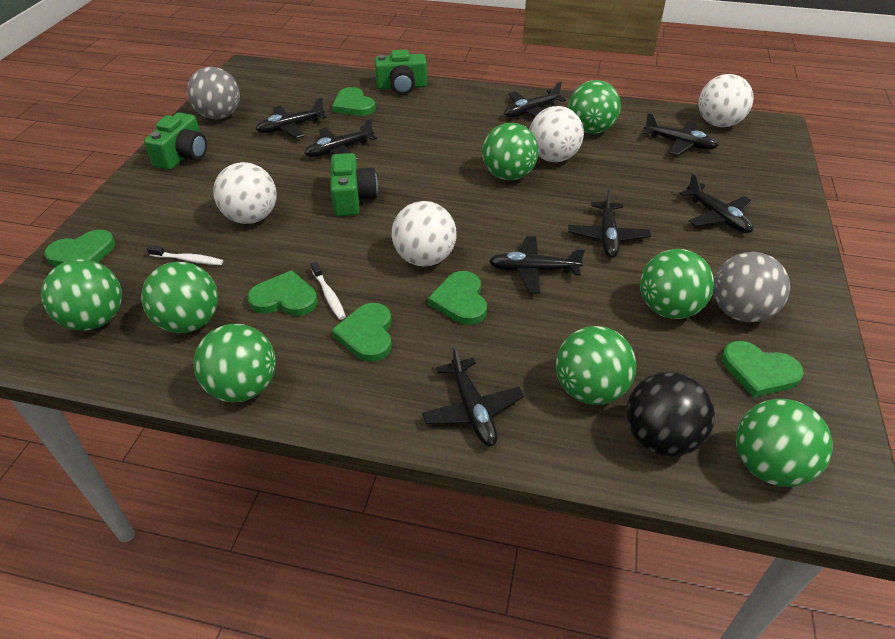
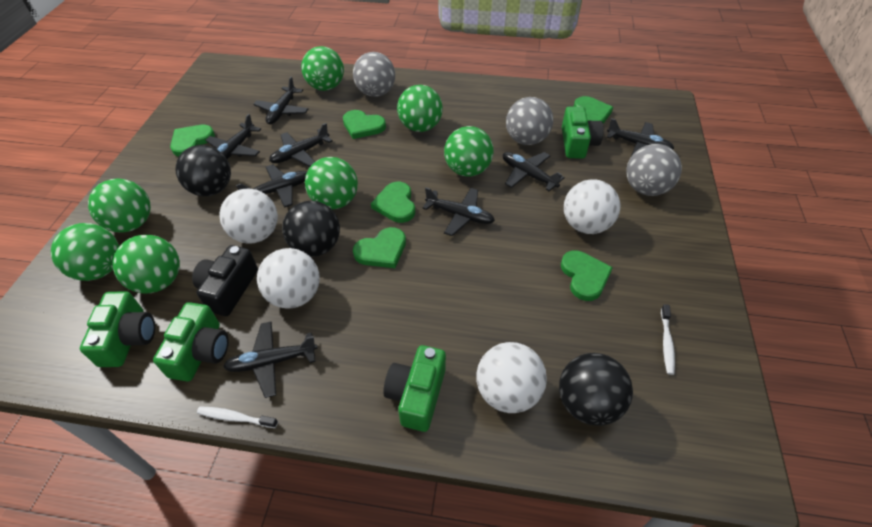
black ball: [626,372,715,457] = 1 -> [176,145,231,196] [282,201,340,257] [559,353,633,426] = 3
black camera: none = 0 -> [192,245,258,316] = 1
green ball: [41,259,122,331] [141,262,218,333] [193,324,276,403] [482,123,539,181] [556,326,636,405] [568,80,621,134] [640,249,714,319] [736,399,833,487] = 8 -> [51,223,119,281] [88,178,151,233] [113,235,180,293] [301,46,344,91] [305,157,358,209] [397,85,443,132] [444,126,494,177] = 7
green camera: [144,112,207,170] [330,153,378,216] [375,50,427,95] = 3 -> [80,291,155,367] [153,302,229,382] [383,345,446,432] [562,106,604,159] = 4
grey ball: [187,67,240,119] [713,252,790,322] = 2 -> [353,52,395,97] [506,97,553,145] [626,144,682,196] = 3

